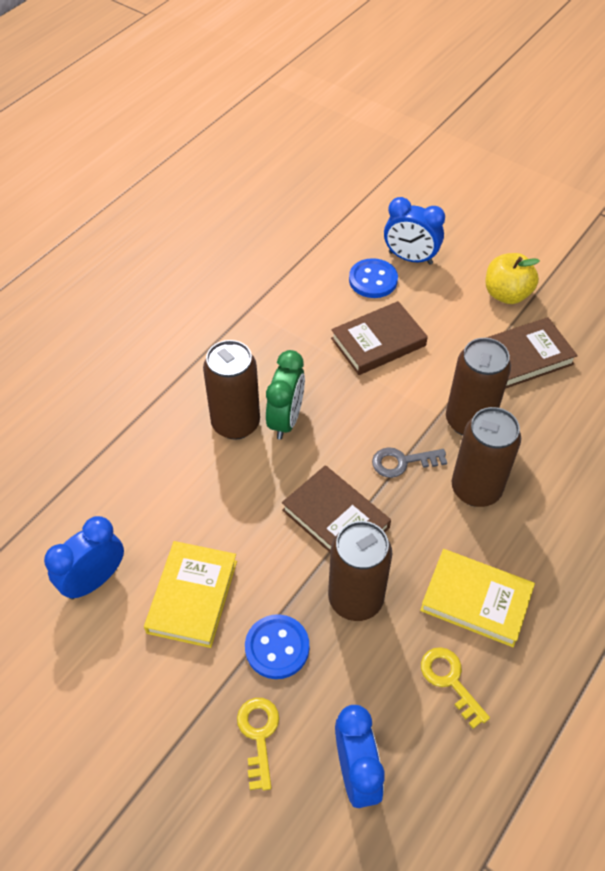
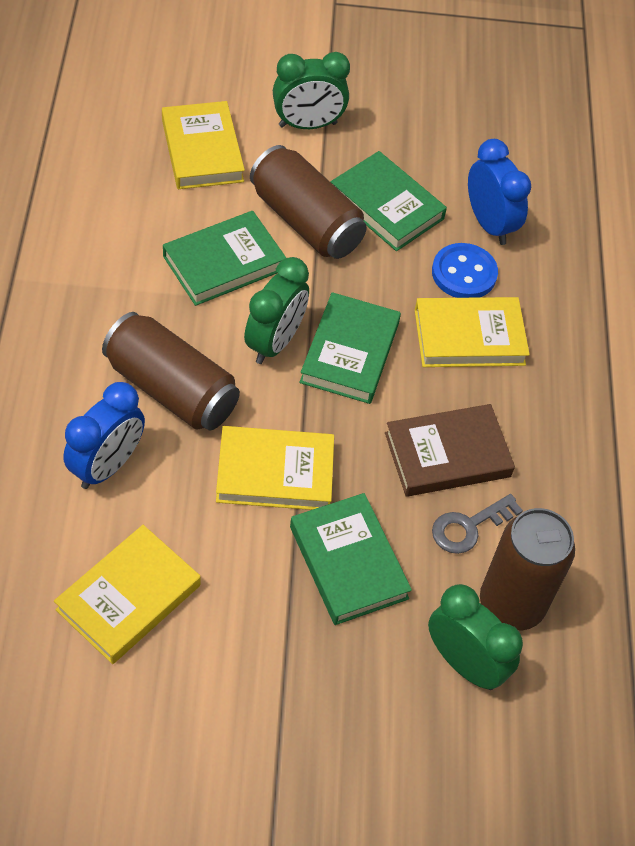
blue button: [245,614,309,679] [349,258,398,298] = 2 -> [432,243,498,298] = 1
blue clock: [44,516,124,600] [335,705,385,808] [384,197,445,265] = 3 -> [63,382,145,489] [468,139,531,245] = 2
brown book: [282,465,391,552] [331,301,428,375] [486,317,578,389] = 3 -> [385,404,515,497] = 1
brown can: [203,340,260,440] [328,521,392,621] [446,338,511,436] [452,407,521,507] = 4 -> [102,312,240,430] [250,145,367,259] [480,508,575,631] = 3
green book: none = 0 -> [163,211,286,306] [290,493,412,625] [299,292,401,404] [331,151,447,251] = 4
green clock: [266,350,305,440] = 1 -> [244,257,309,364] [273,52,350,129] [428,584,523,690] = 3
yellow apple: [485,253,540,304] = 1 -> none = 0
yellow book: [144,541,237,648] [420,549,535,647] = 2 -> [54,525,200,664] [162,101,245,189] [216,426,334,510] [415,297,530,367] = 4
yellow key: [237,698,279,791] [421,647,490,729] = 2 -> none = 0

